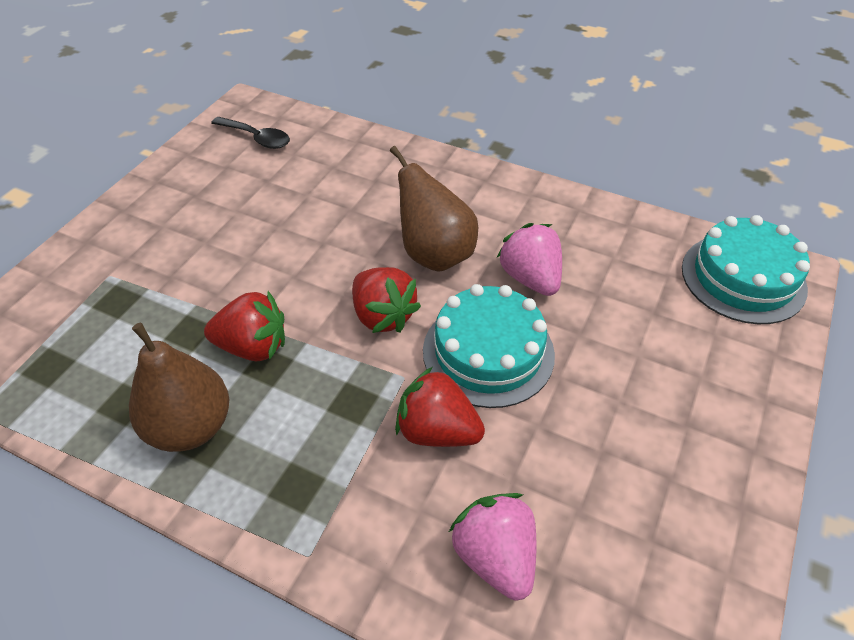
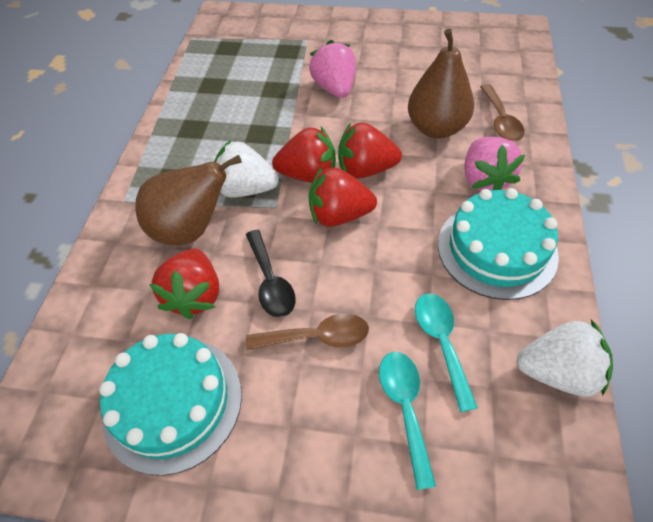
brown spoon: none = 0 -> [246,314,369,350] [480,84,525,141] = 2
red strawberry: [204,291,285,361] [352,267,421,333] [395,367,485,447] = 3 -> [149,248,219,319] [272,127,336,183] [308,167,377,227] [338,122,402,178] = 4
turquoise spoon: none = 0 -> [379,352,436,490] [415,293,478,412] = 2
white strawberry: none = 0 -> [214,140,279,198] [516,319,613,397] = 2

